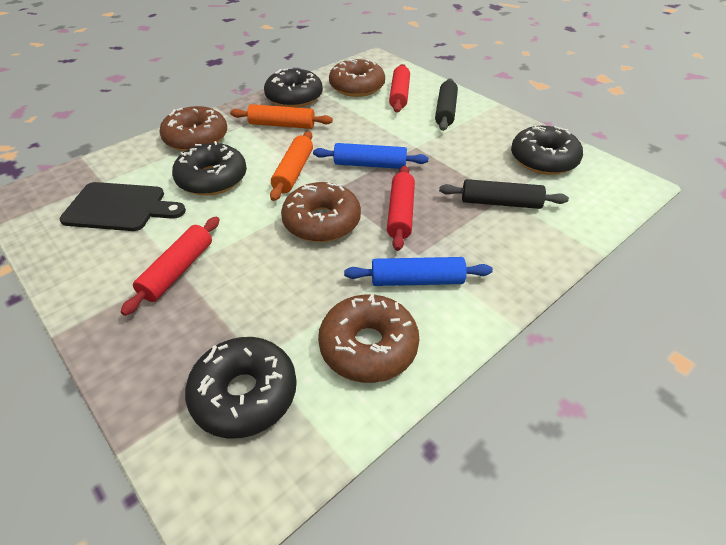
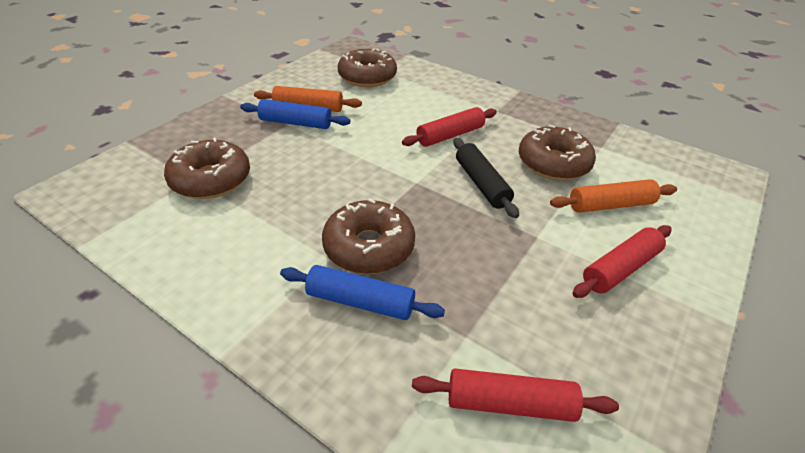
black cutting board: [59,182,186,231] = 1 -> none = 0
black donut: [172,141,247,196] [185,337,297,439] [264,68,323,108] [511,126,583,175] = 4 -> none = 0
black rolling pin: [435,78,458,131] [439,179,569,209] = 2 -> [454,138,519,218] = 1

